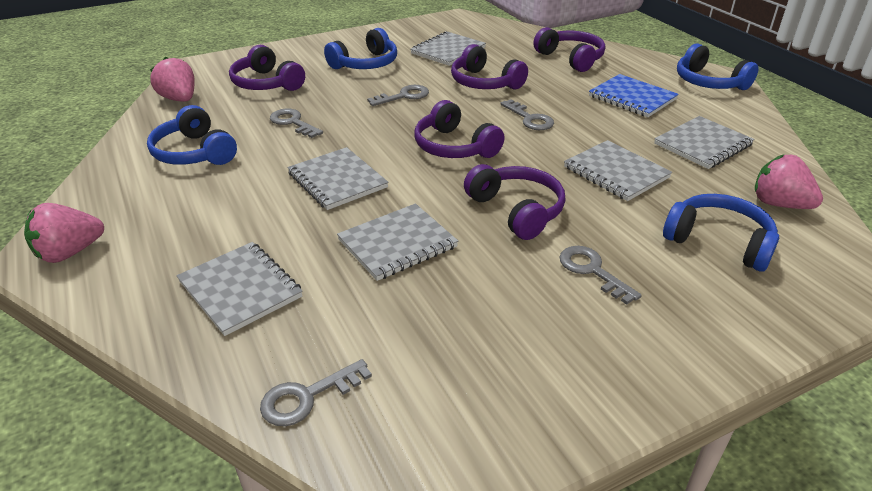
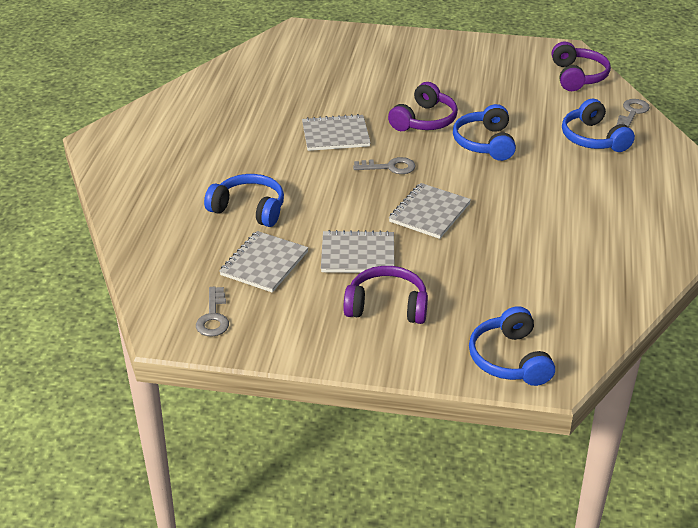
blue notebook: [589,74,679,117] = 1 -> none = 0
grey key: [260,359,372,426] [270,109,323,138] [367,85,429,106] [500,99,554,130] [560,246,642,305] = 5 -> [196,287,229,337] [353,157,415,174] [617,99,650,127] = 3
grey notebook: [177,242,303,336] [287,147,389,210] [337,203,458,281] [410,31,486,66] [564,140,672,201] [654,116,754,169] = 6 -> [219,231,309,293] [302,114,371,151] [321,230,395,273] [389,183,471,239] = 4
pink strawberry: [24,203,104,263] [150,57,195,102] [755,154,823,209] = 3 -> none = 0
purple headphones: [229,45,305,91] [414,100,504,158] [451,44,528,89] [464,164,565,240] [533,27,605,72] = 5 -> [343,266,428,324] [388,82,458,131] [552,41,611,91] = 3

